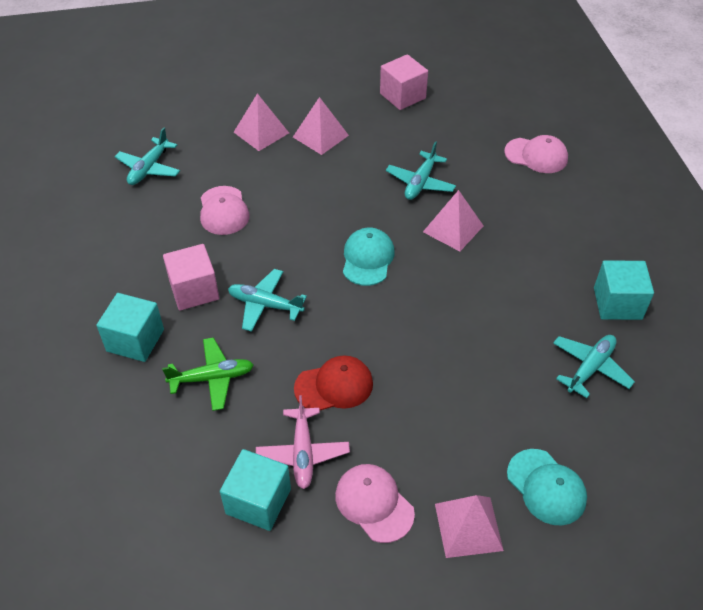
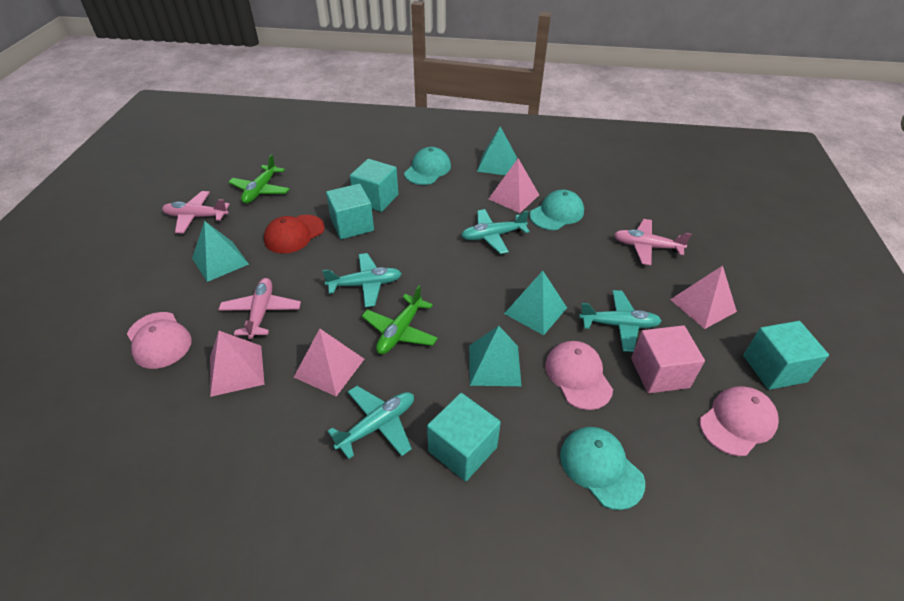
green plane: [162,337,254,411] = 1 -> [228,154,290,204] [362,285,438,354] = 2
pink cube: [163,244,219,311] [380,54,428,110] = 2 -> [631,325,705,393] = 1
pink plane: [256,395,350,489] = 1 -> [162,191,230,234] [218,278,301,339] [614,219,692,265] = 3
turquoise cap: [343,227,395,286] [507,449,587,525] = 2 -> [404,147,451,185] [529,190,584,230] [560,427,645,510] = 3
turquoise cube: [96,293,164,362] [220,449,291,531] [594,260,654,320] = 3 -> [326,184,374,239] [350,159,398,212] [427,393,501,481] [743,321,829,390] = 4
turquoise pyramid: none = 0 -> [192,221,249,282] [469,326,522,386] [477,127,517,175] [504,271,567,335] = 4

